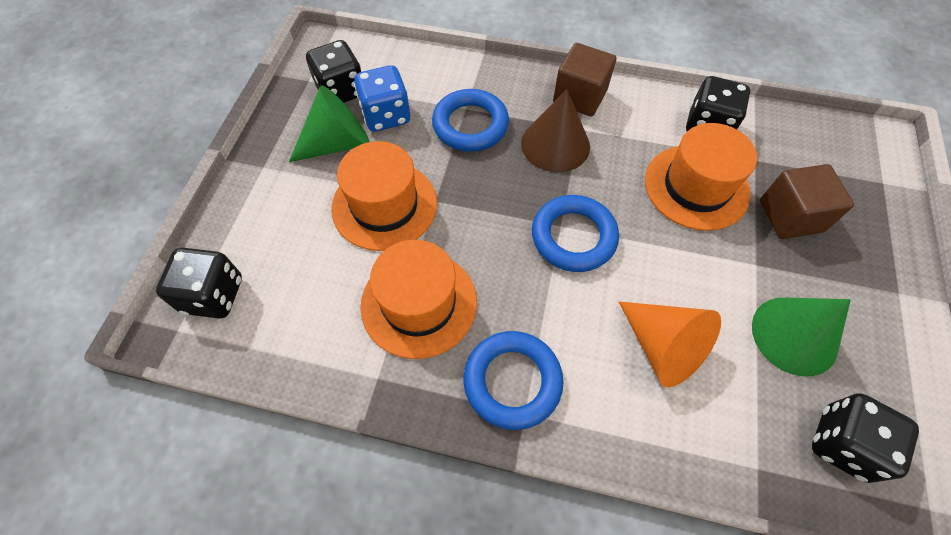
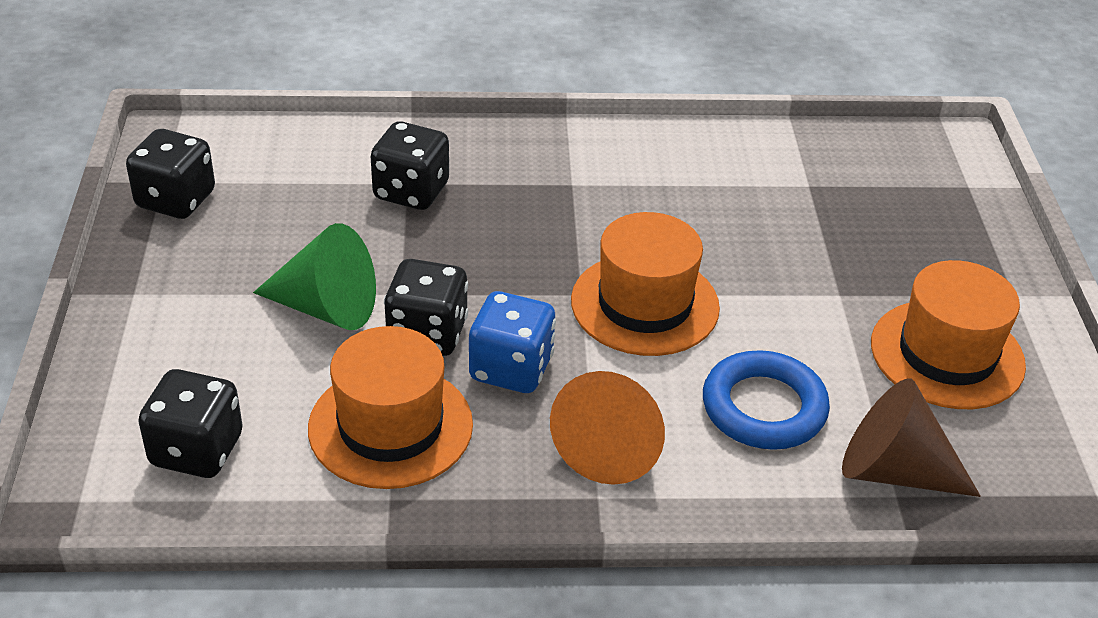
blue ring: [432,89,509,152] [464,331,563,430] [532,195,619,272] = 3 -> [703,350,830,450] = 1
brown cube: [553,43,616,117] [760,164,854,239] = 2 -> none = 0
green cone: [289,85,370,162] [752,298,851,377] = 2 -> [253,223,376,330] = 1

